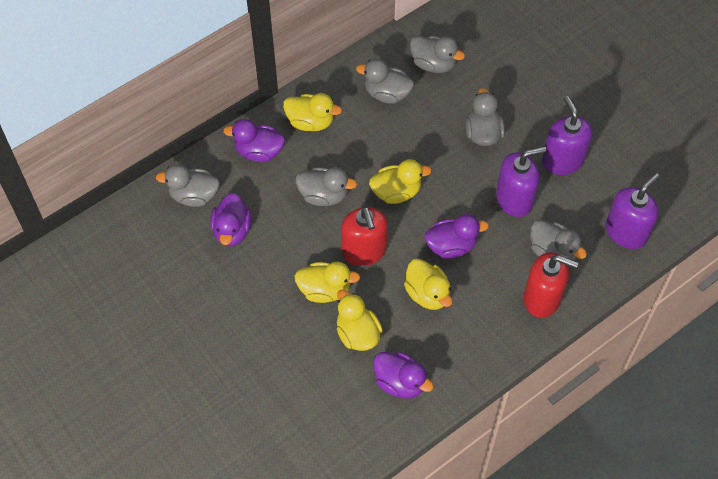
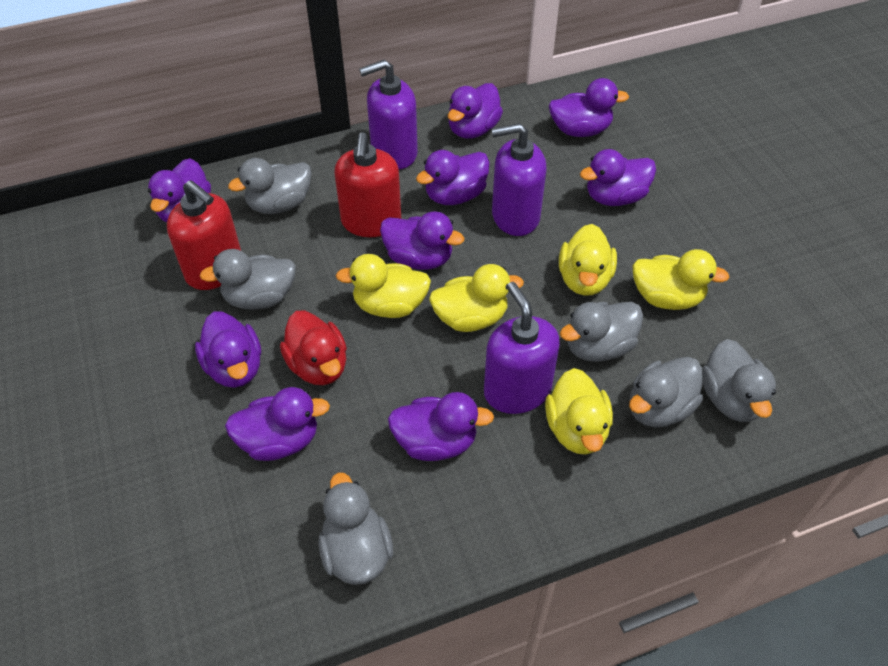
purple duck: [210,193,252,247] [223,119,285,162] [373,352,434,398] [425,214,489,259] = 4 -> [148,158,211,222] [195,312,261,388] [225,387,330,461] [380,211,464,270] [388,392,494,461] [416,150,490,205] [448,83,503,139] [549,78,629,137] [580,149,656,206] = 9
red duck: none = 0 -> [280,311,347,385] = 1

